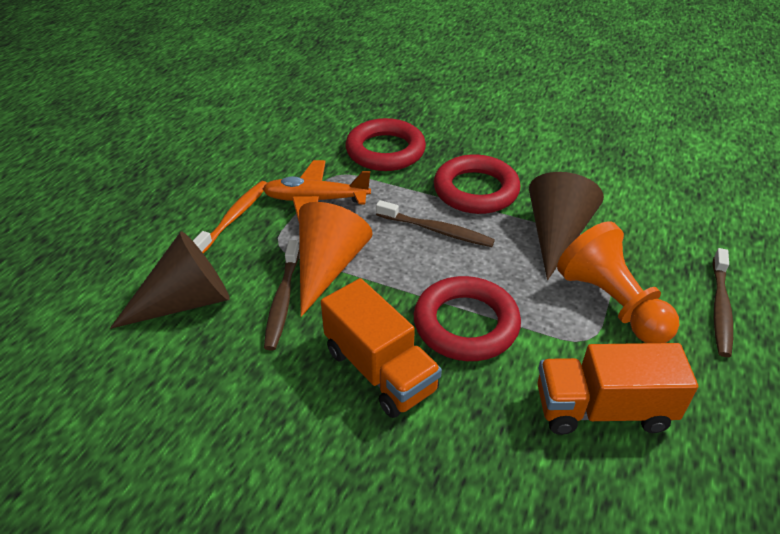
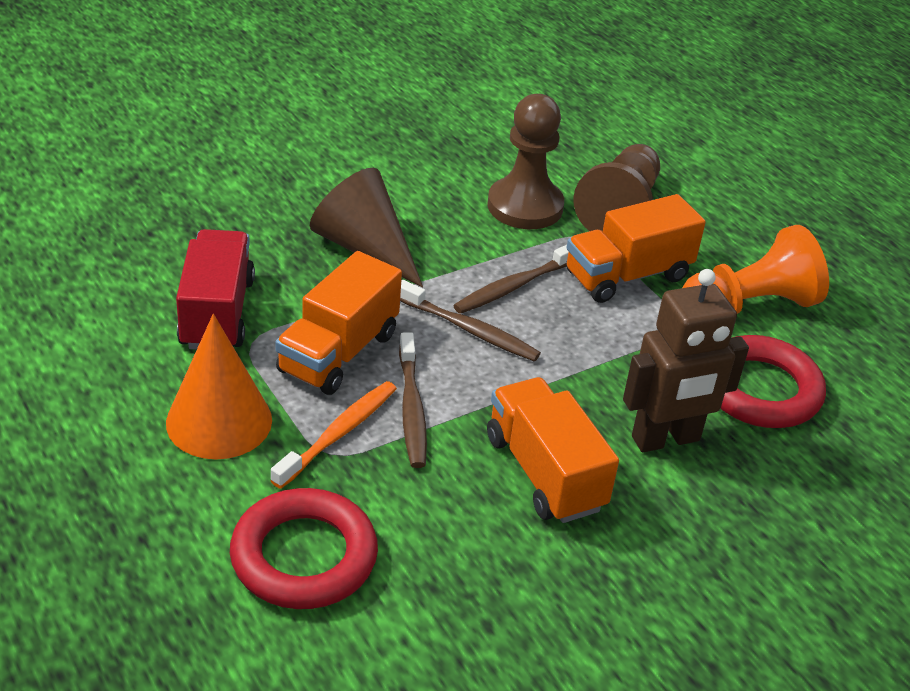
brown cone: [110,231,230,329] [529,172,604,280] = 2 -> [310,168,423,288] = 1
brown pawn: none = 0 -> [487,94,564,229] [573,144,660,231] = 2
brown robot: none = 0 -> [623,269,749,452] = 1
orange plane: [263,160,371,221] = 1 -> none = 0
orange truck: [321,278,442,418] [537,343,698,435] = 2 -> [275,251,402,395] [487,377,619,523] [566,194,706,303] = 3
red ring: [345,118,426,171] [414,276,521,361] [434,154,520,214] = 3 -> [230,488,378,609] [720,335,826,428] = 2
red truck: none = 0 -> [176,229,255,350] = 1

